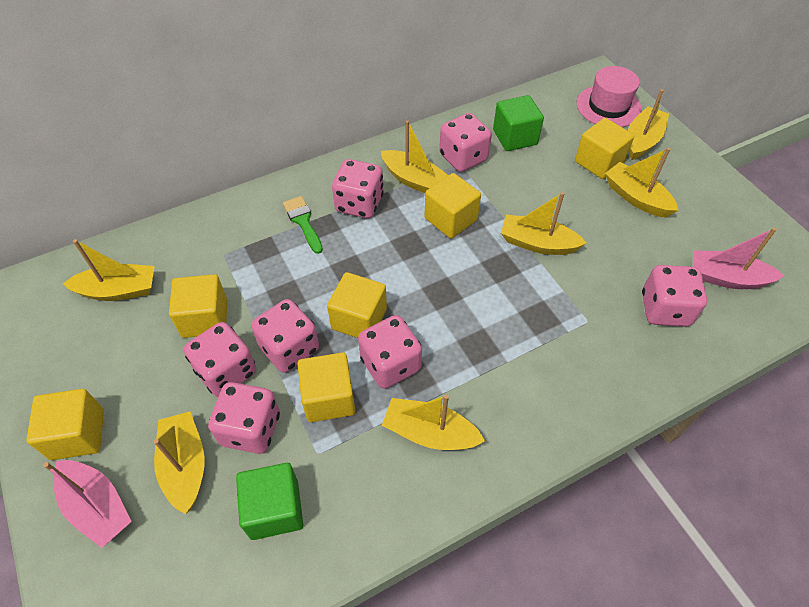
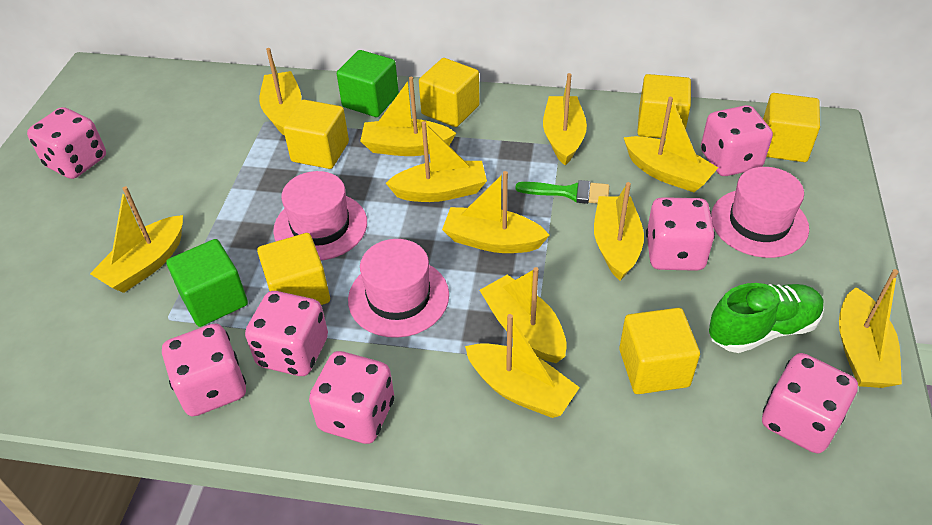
green shoe: none = 0 -> [709,283,824,353] = 1
pink boat: [43,460,132,548] [693,228,784,289] = 2 -> none = 0
pink hat: [576,66,642,127] = 1 -> [273,171,367,260] [348,239,449,338] [711,167,809,258] = 3
yellow boat: [63,239,155,301] [154,412,205,514] [381,120,449,193] [382,395,485,450] [501,192,586,255] [605,148,679,218] [628,89,669,160] = 7 -> [90,186,183,293] [259,48,301,135] [360,77,456,156] [386,121,487,202] [442,171,550,253] [465,314,580,418] [479,267,567,363] [543,73,587,165] [594,182,644,281] [623,97,718,192] [839,269,902,388] = 11

